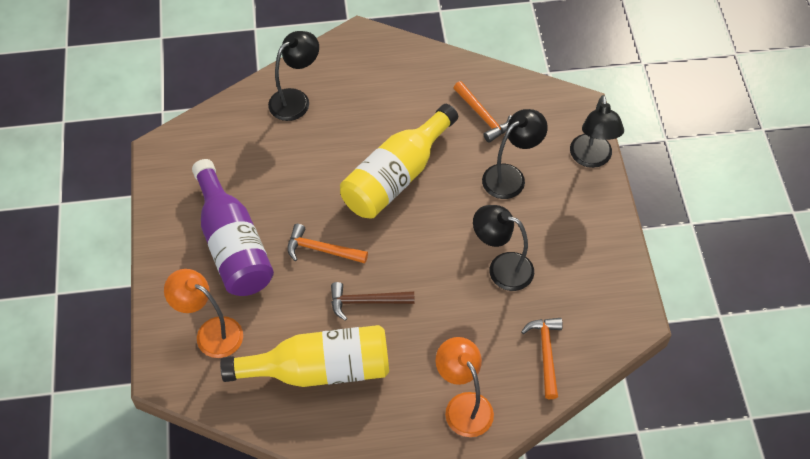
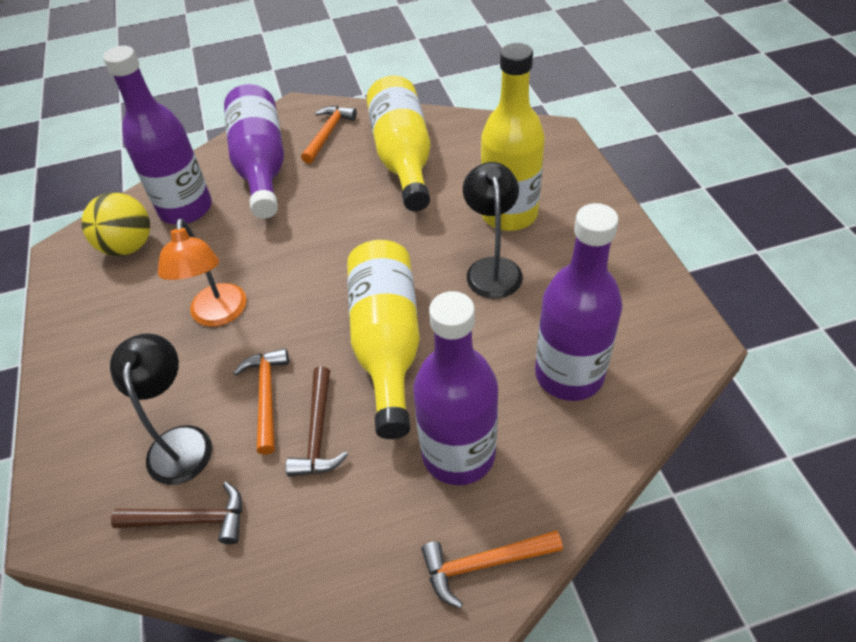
black lamp: [268,31,319,121] [473,205,534,291] [482,109,548,199] [570,95,624,168] = 4 -> [110,333,212,485] [463,162,523,299] = 2
brown hammer: [331,282,415,321] = 1 -> [111,482,242,544] [286,366,348,476] = 2
orange lamp: [164,269,243,358] [436,337,494,437] = 2 -> [158,219,247,327] = 1
purple bottle: [192,159,274,296] = 1 -> [103,46,212,224] [224,84,284,219] [413,291,498,485] [535,203,622,401] = 4
yellow ball: none = 0 -> [81,193,150,256] = 1
yellow bottle: [220,325,389,387] [340,104,458,219] = 2 -> [347,240,420,439] [366,75,431,211] [481,43,545,231] = 3

